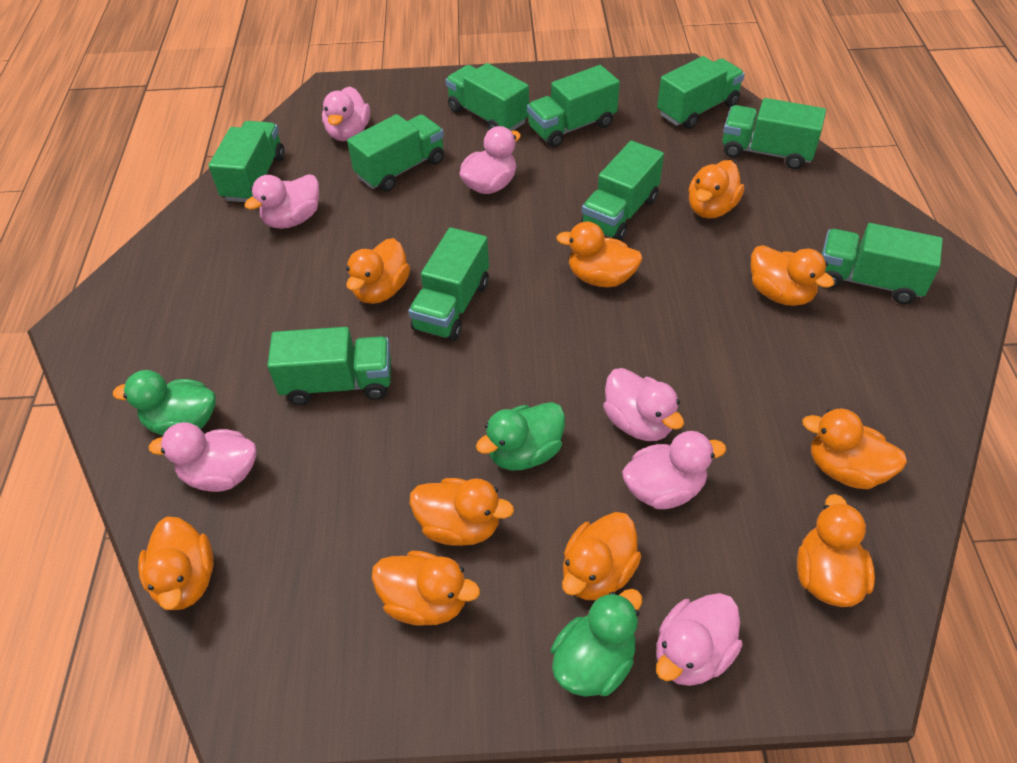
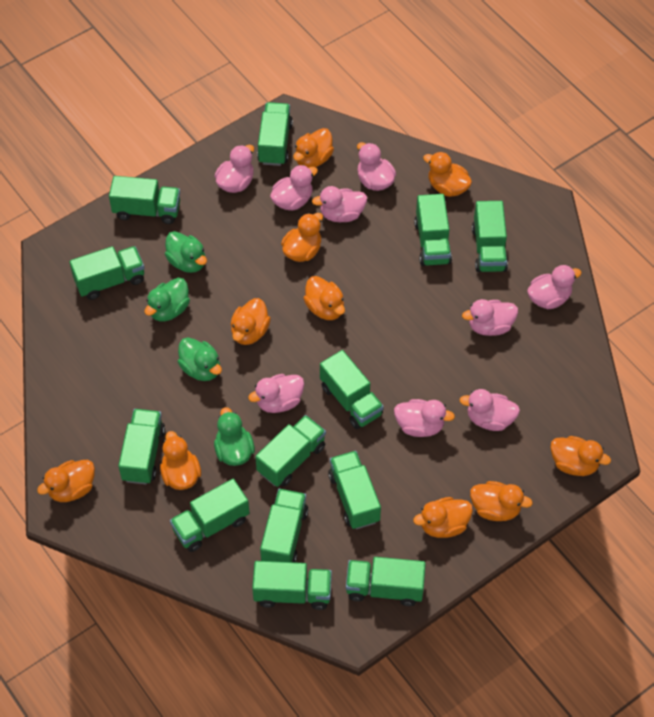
green duck: [113,370,216,435] [476,402,565,470] [551,589,642,697] = 3 -> [145,278,190,321] [165,231,207,273] [178,337,222,381] [214,407,255,466] = 4
green truck: [209,121,285,202] [267,327,391,405] [347,114,444,192] [409,227,489,341] [445,63,529,131] [527,65,620,147] [581,141,664,241] [657,56,745,129] [722,98,826,169] [822,223,943,304] = 10 -> [69,246,145,300] [109,176,180,224] [118,409,165,484] [170,479,250,552] [252,561,332,610] [255,415,326,487] [257,102,293,166] [260,489,308,562] [320,350,384,429] [328,451,381,529] [346,557,426,606] [414,194,452,266] [472,201,508,272] = 13
pink duck: [148,422,256,492] [244,174,319,229] [322,86,370,141] [459,126,521,194] [603,368,684,441] [622,431,726,509] [656,593,743,686] = 7 -> [215,145,254,193] [248,374,304,413] [270,165,318,210] [312,186,367,222] [357,142,396,191] [394,399,455,437] [459,389,520,431] [462,299,518,336] [527,265,582,309] = 9

